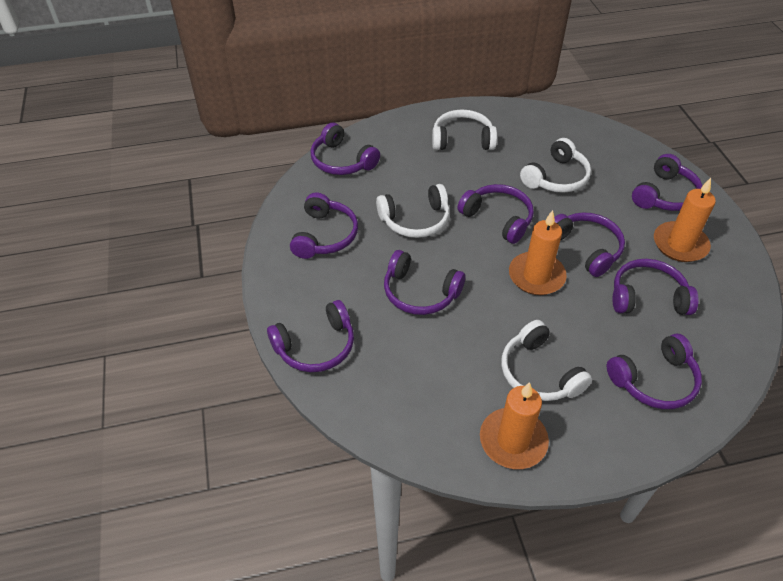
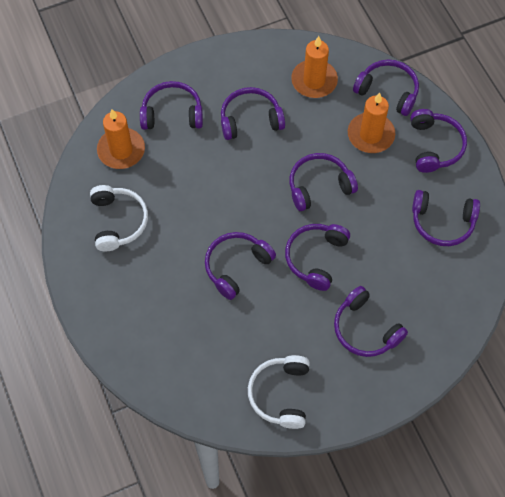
white headphones: [376,184,450,238] [432,109,497,150] [501,320,592,401] [520,138,591,193] = 4 -> [90,185,148,251] [248,355,310,429] = 2

